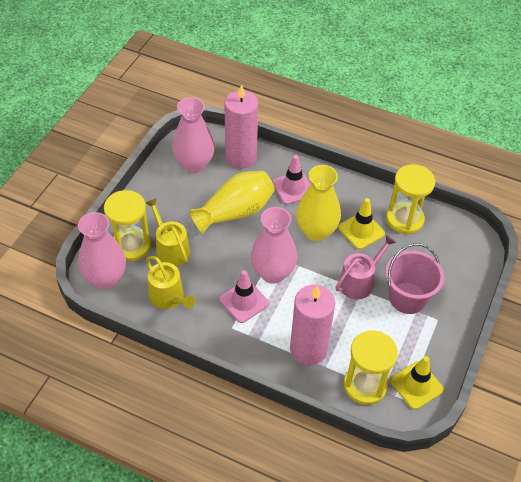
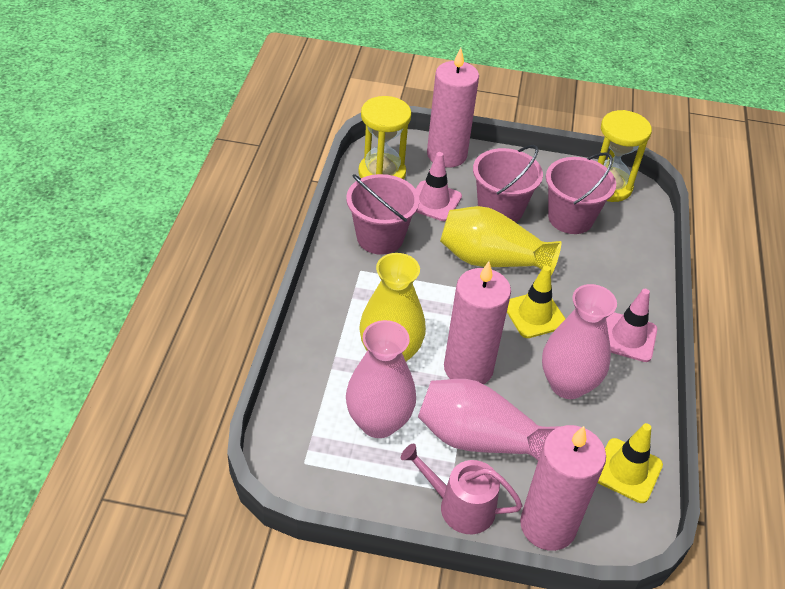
pink bucket: [386,243,444,314] = 1 -> [346,174,419,255] [473,145,543,222] [546,153,616,234] = 3
pink candle: [224,84,258,168] [290,285,335,366] = 2 -> [427,48,479,167] [444,261,511,384] [520,425,606,551] = 3
yellow hourglass: [104,190,151,261] [344,331,398,405] [386,164,435,234] = 3 -> [358,96,411,179] [598,110,652,202] = 2
yellow watering can: [146,198,190,266] [146,256,196,309] = 2 -> none = 0

